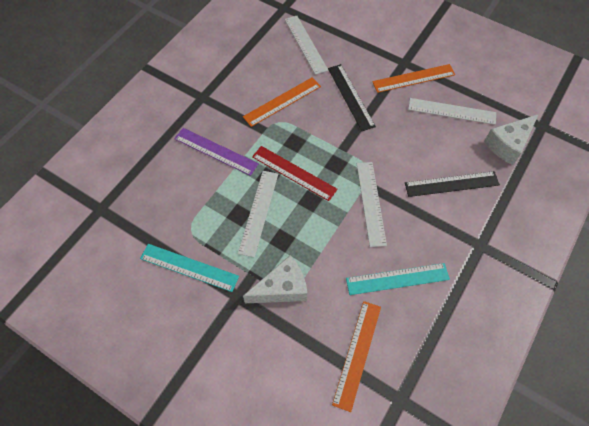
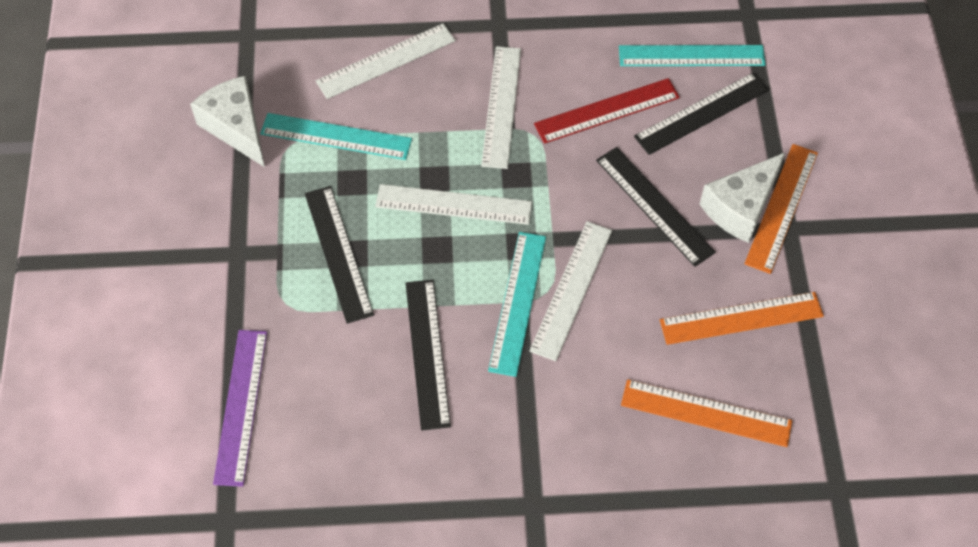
black ruler: [328,64,376,131] [405,171,500,197] = 2 -> [305,186,374,324] [405,279,451,431] [596,147,716,267] [634,72,769,155] = 4
turquoise ruler: [140,244,239,292] [346,263,450,295] = 2 -> [260,113,412,160] [488,232,546,377] [619,45,766,66] = 3

